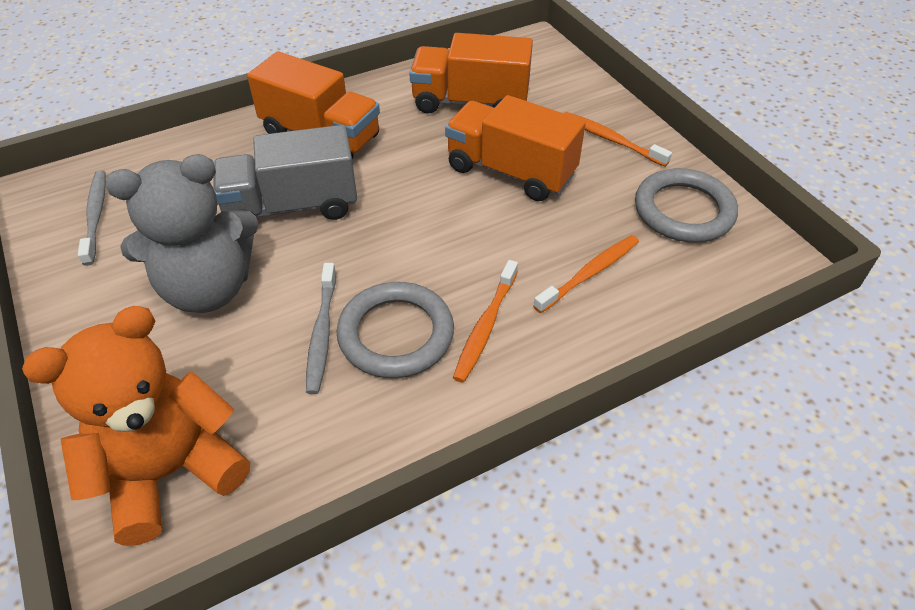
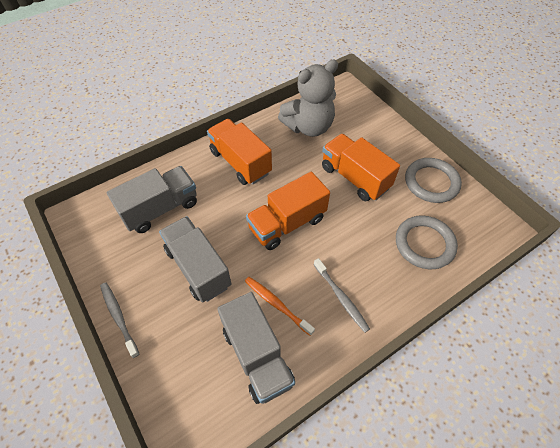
grey truck: [213,125,357,220] = 1 -> [106,166,197,233] [159,216,231,302] [217,292,295,404] = 3
orange teddy bear: [22,306,250,546] = 1 -> none = 0
orange toothbrush: [453,260,518,383] [533,235,639,313] [564,112,672,167] = 3 -> [245,277,315,336] = 1

